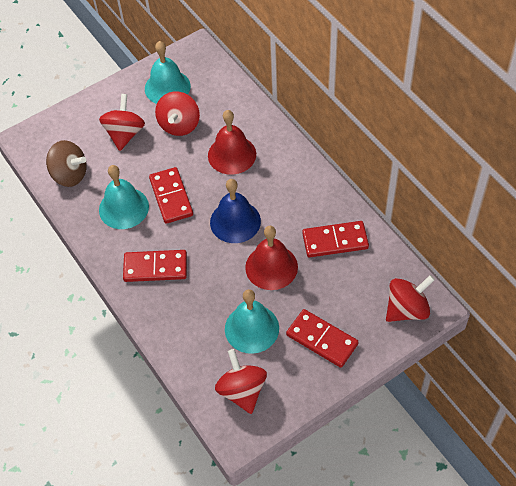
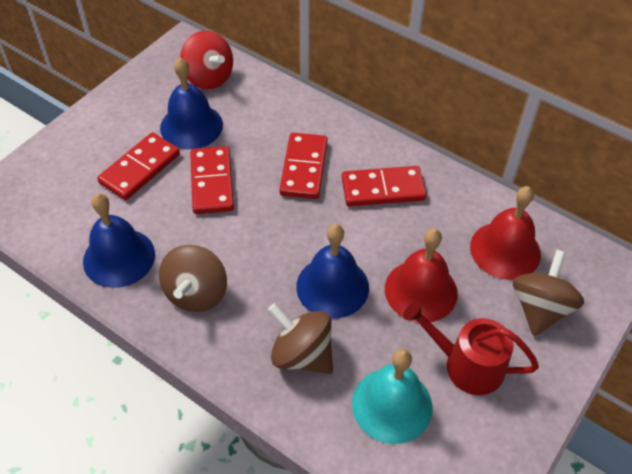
blue bell: [210,179,261,243] = 1 -> [83,193,155,288] [160,58,223,149] [296,224,369,318] = 3
brown spinning top: [46,140,87,187] = 1 -> [159,245,227,312] [268,303,333,374] [513,250,584,336] = 3
red spinning top: [99,94,145,151] [155,91,200,136] [215,349,267,414] [386,275,435,322] = 4 -> [180,31,233,89] = 1
red watering can: none = 0 -> [403,301,539,395] = 1
turquoise bell: [99,165,149,229] [145,41,191,104] [225,289,279,354] = 3 -> [352,349,432,444] = 1

